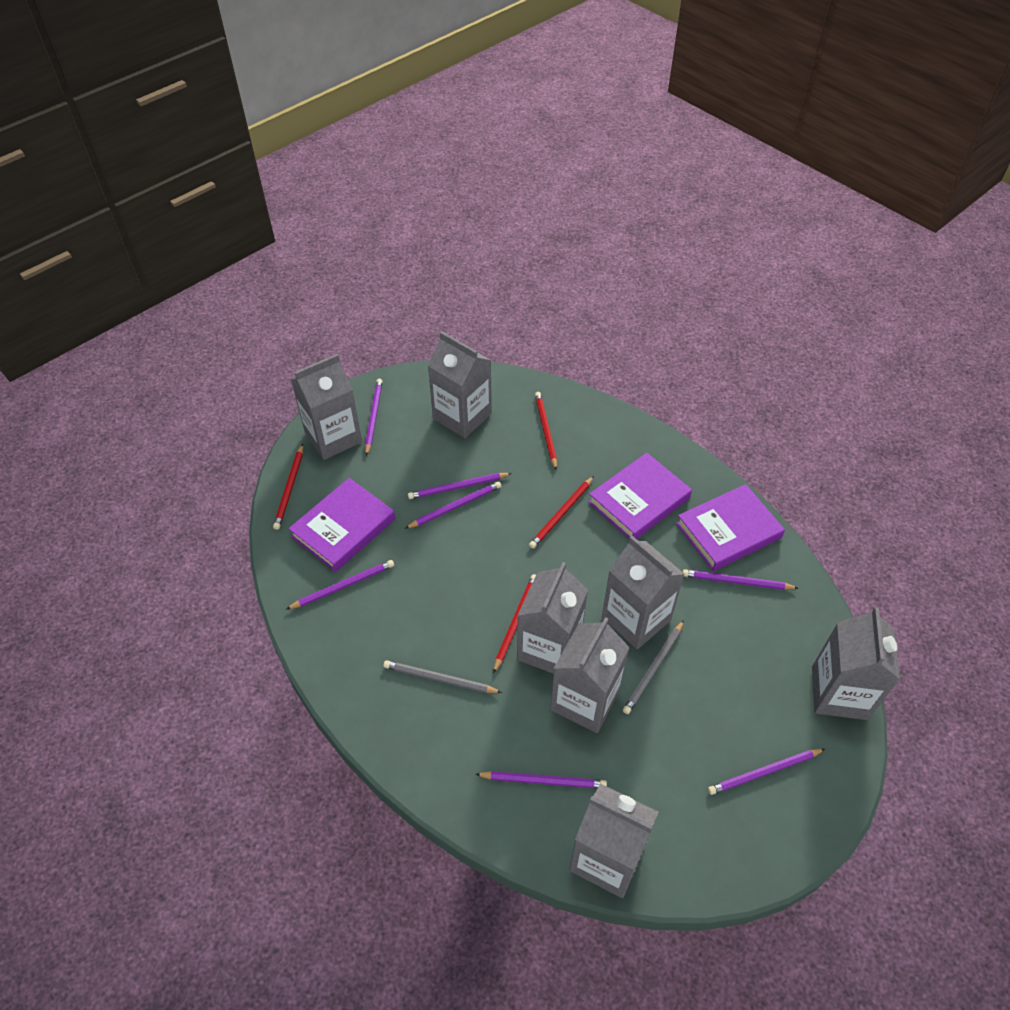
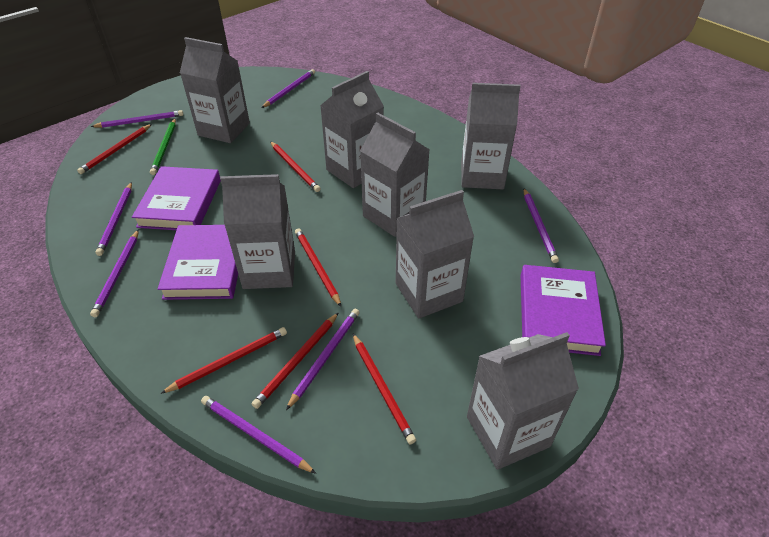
green pencil: none = 0 -> [150,118,176,175] = 1
grey pencil: [383,660,502,693] [623,620,684,714] = 2 -> none = 0
red pencil: [273,444,303,530] [493,574,536,674] [529,476,594,549] [535,392,557,470] = 4 -> [77,124,152,174] [160,327,287,394] [252,312,339,409] [270,141,321,192] [295,228,341,307] [353,334,416,444] = 6

